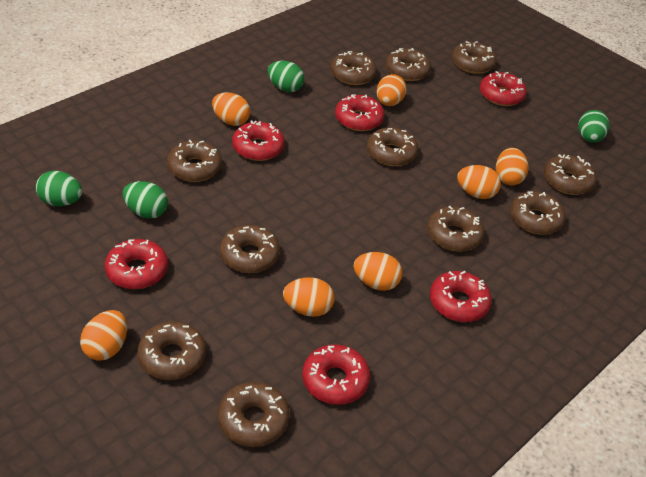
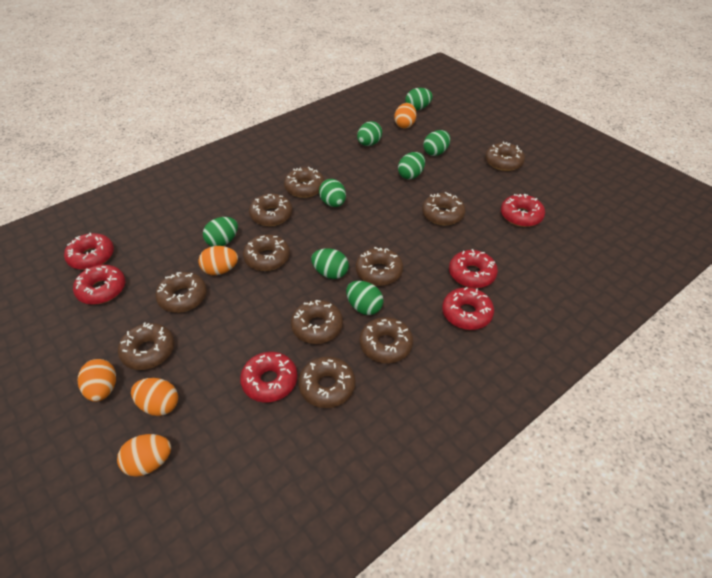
green egg: [36,171,82,206] [123,181,168,219] [268,61,304,92] [578,110,609,143] = 4 -> [203,217,238,247] [311,248,349,279] [319,179,346,207] [346,281,383,315] [357,121,382,146] [398,152,425,179] [405,88,433,110] [423,130,450,156] = 8
orange egg: [80,310,127,361] [212,92,250,126] [283,277,334,317] [353,252,403,291] [376,74,407,106] [457,165,501,199] [496,148,528,186] = 7 -> [78,359,116,402] [117,434,171,477] [131,378,178,416] [198,246,238,275] [394,103,416,128] = 5

